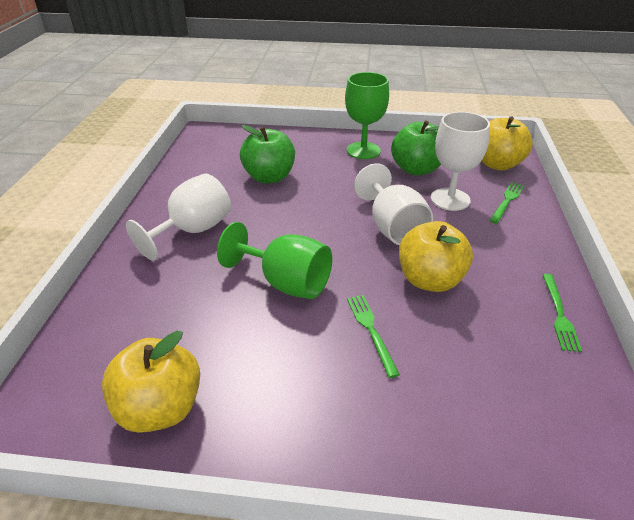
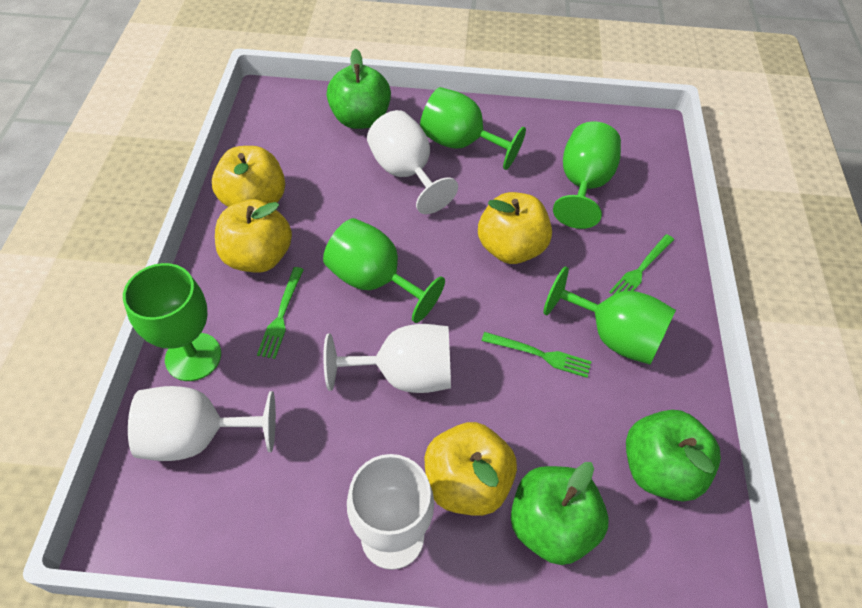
green apple: [240,125,295,183] [391,120,441,175] = 2 -> [327,49,391,129] [511,462,608,565] [626,410,721,501] = 3
green goblet: [217,222,332,299] [345,72,389,159] = 2 -> [123,263,221,381] [323,218,445,323] [420,87,526,170] [543,266,676,365] [553,121,621,229] = 5
white goblet: [126,173,231,261] [354,163,433,245] [431,112,490,211] = 3 -> [128,386,276,461] [323,324,451,393] [347,454,434,570] [367,110,458,214] = 4
yellow apple: [102,331,200,433] [399,221,473,292] [482,116,533,171] = 3 -> [212,146,285,207] [215,199,292,273] [425,422,517,516] [478,192,552,264] = 4

